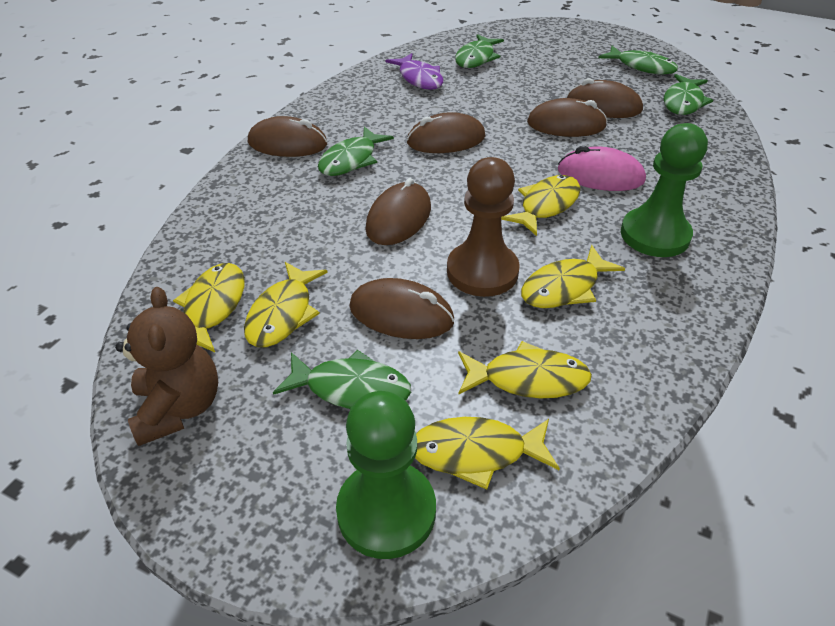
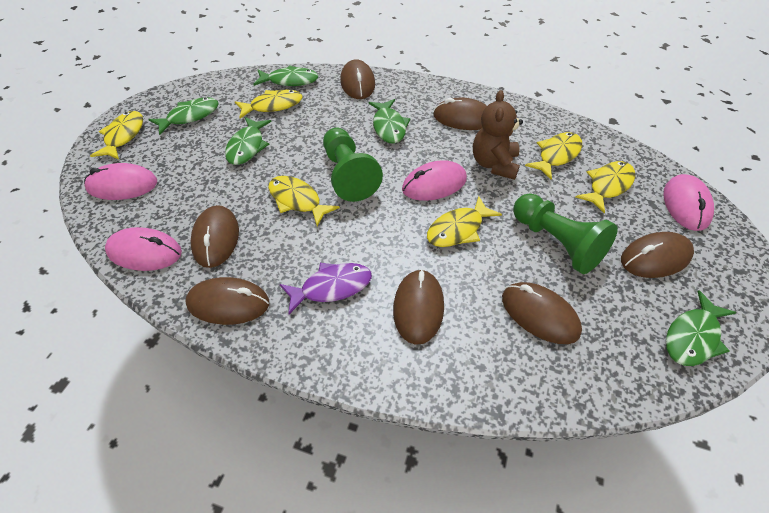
brown mouse: [248,116,327,157] [349,278,454,339] [365,178,431,245] [407,112,485,153] [527,98,608,137] [567,78,643,118] = 6 -> [185,277,269,325] [190,205,239,268] [340,59,375,99] [393,269,444,345] [433,98,487,130] [502,282,582,344] [621,232,694,278] = 7
brown pawn: [447,157,520,297] = 1 -> none = 0
pink mouse: [558,146,646,191] = 1 -> [84,163,157,200] [105,227,182,271] [402,160,467,201] [664,174,714,231] = 4

